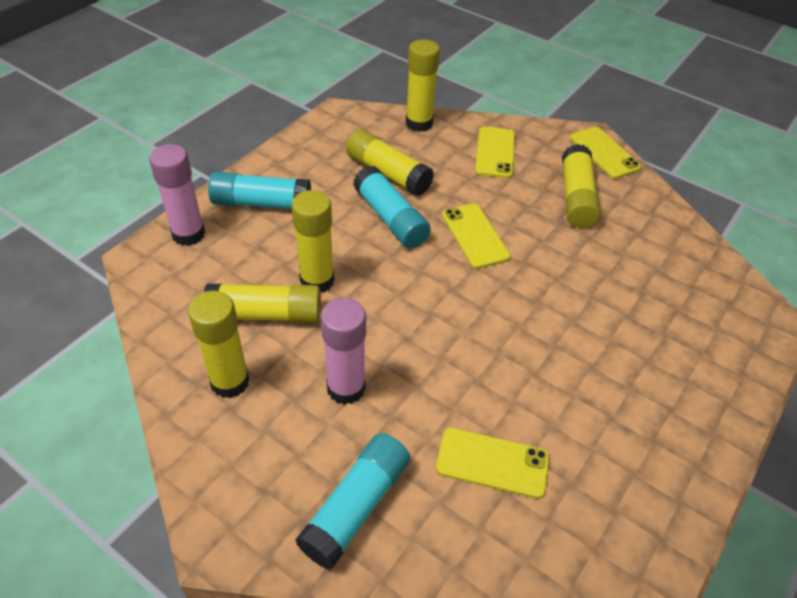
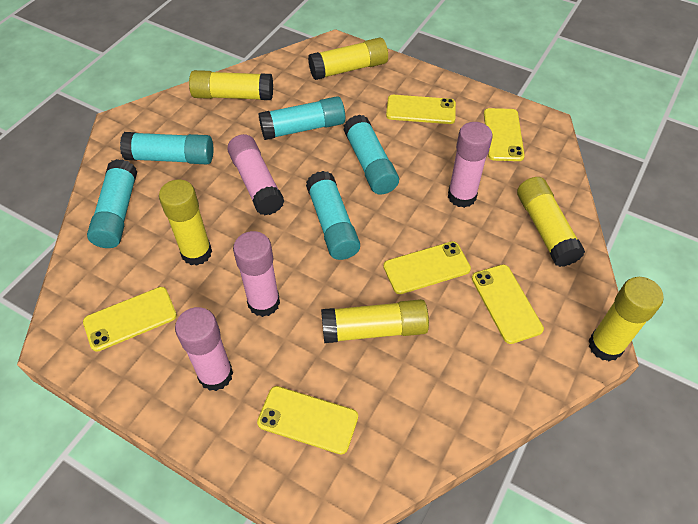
pink glue stick: [149,144,205,246] [321,298,366,405] = 2 -> [175,307,233,391] [227,134,285,215] [233,231,280,317] [448,122,493,208] = 4
turquoise glue stick: [208,172,311,209] [295,433,410,570] [353,166,431,248] = 3 -> [87,159,137,248] [120,132,213,164] [258,96,345,140] [306,171,360,260] [343,114,399,195] = 5
yellow phone: [436,428,550,499] [442,203,510,269] [475,127,515,178] [570,127,641,179] = 4 -> [83,287,177,352] [257,386,358,455] [383,241,471,294] [386,95,456,124] [472,264,544,344] [484,108,525,161] = 6

